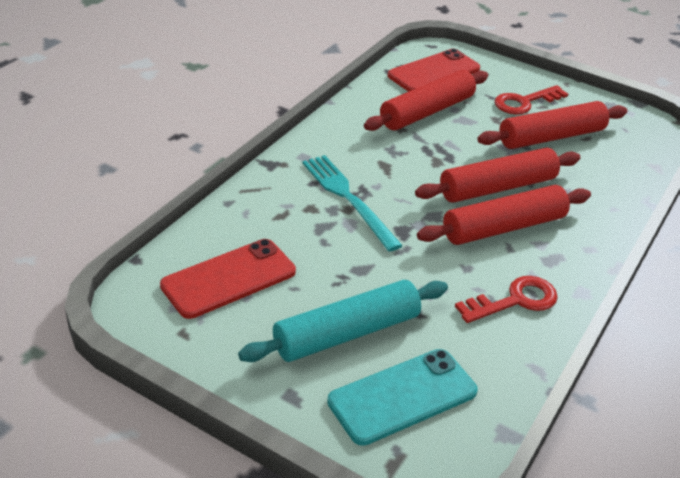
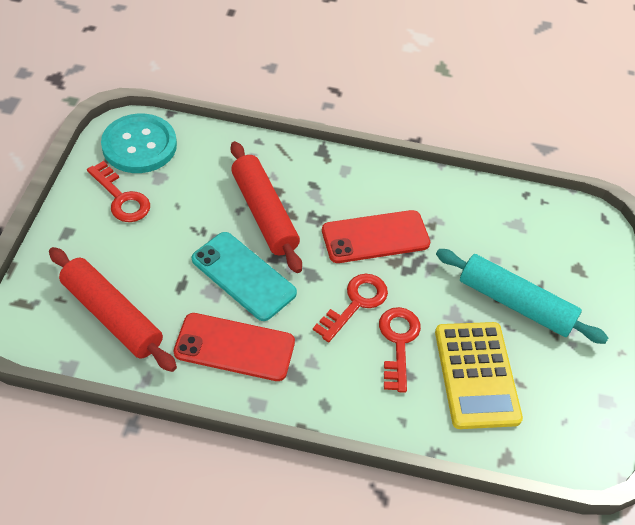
red key: [455,276,558,323] [494,85,568,115] = 2 -> [87,161,150,222] [313,274,388,342] [379,307,421,393] = 3
red rolling pin: [364,70,488,131] [415,148,581,203] [417,185,591,245] [477,101,628,149] = 4 -> [49,247,177,372] [231,141,302,273] = 2
turquoise button: none = 0 -> [101,114,177,173] = 1
turquoise fork: [302,155,403,251] = 1 -> none = 0
yellow calculator: none = 0 -> [435,322,523,429] = 1

